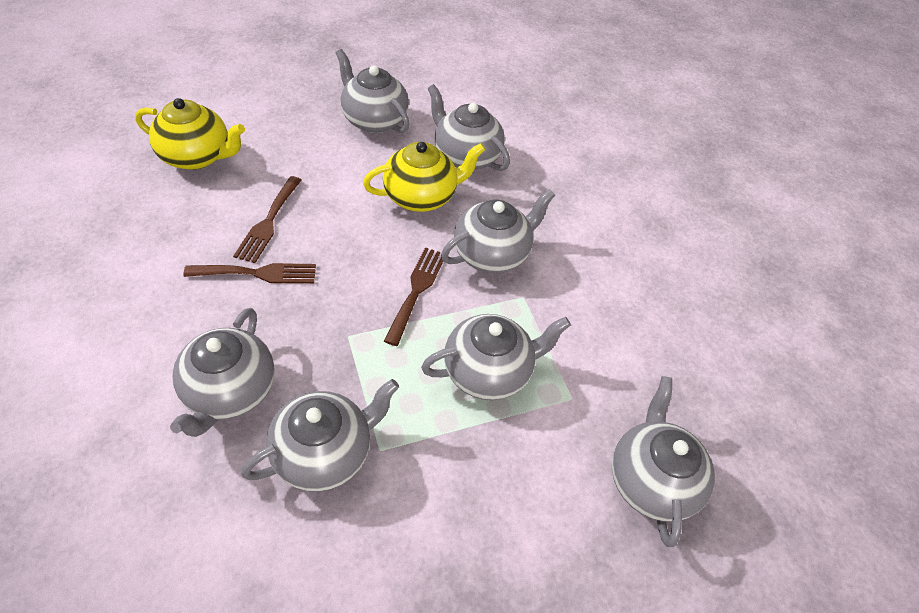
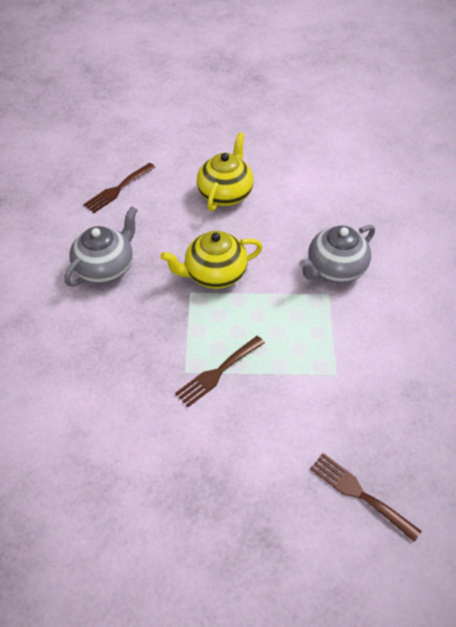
grey teapot: [170,308,274,437] [241,379,399,492] [336,49,410,133] [421,314,571,400] [428,84,510,171] [441,189,555,273] [612,376,715,547] = 7 -> [64,206,138,287] [299,225,375,283] = 2

